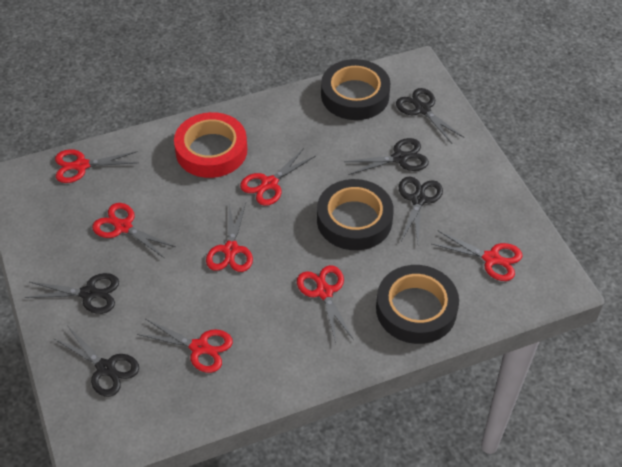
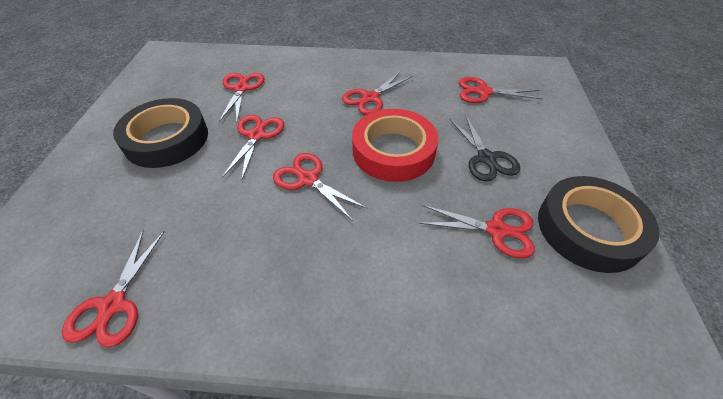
black scissors: [25,273,119,314] [53,325,139,397] [344,138,429,175] [396,88,465,144] [399,176,443,242] = 5 -> [449,116,520,182] = 1
black tape: [317,179,394,250] [321,59,391,120] [376,265,459,344] = 3 -> [113,98,208,168] [538,176,660,273] = 2

